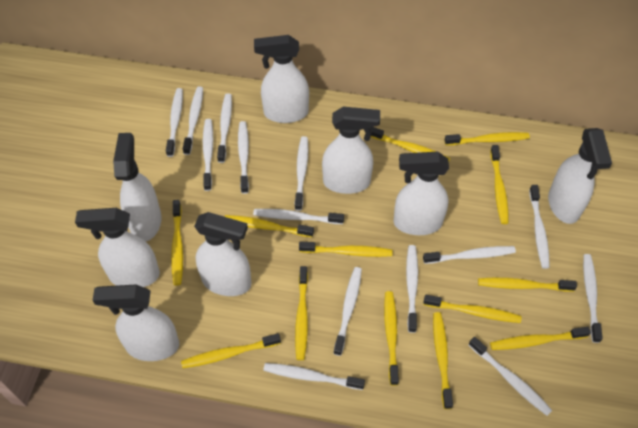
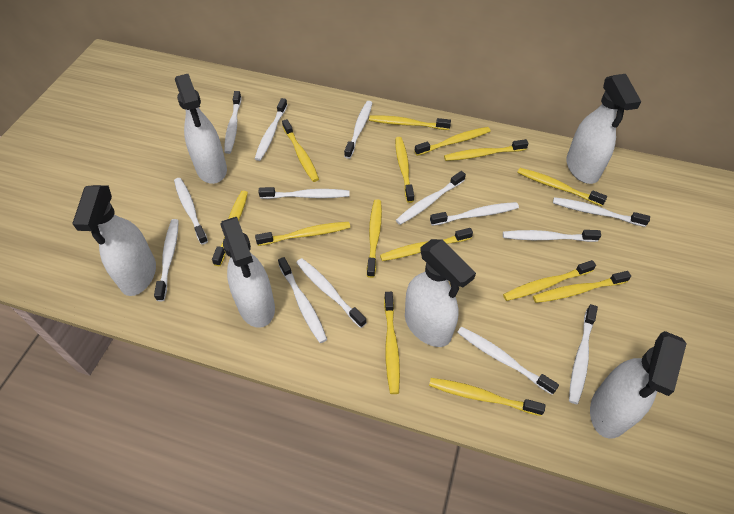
white spray bottle: [75,208,160,287] [92,285,179,361] [113,133,161,242] [194,212,251,296] [254,35,309,123] [322,106,380,194] [393,152,449,235] [548,128,612,224] = 8 -> [72,185,156,296] [175,74,227,184] [220,217,275,328] [405,239,476,347] [566,74,641,184] [590,331,687,438] = 6
yellow toothbrush: [171,200,183,285] [181,333,281,368] [224,215,314,237] [295,266,308,360] [299,241,393,257] [370,127,450,161] [384,291,399,385] [423,295,522,323] [433,312,453,409] [445,132,530,145] [478,278,577,292] [490,145,509,224] [490,327,591,350] = 13 -> [212,191,248,266] [255,222,350,246] [282,119,319,182] [367,199,382,278] [369,116,451,130] [380,228,473,261] [384,292,400,394] [395,137,414,203] [415,127,491,156] [429,378,545,416] [444,139,528,161] [503,260,596,301] [517,168,607,206] [533,271,631,303] = 14

